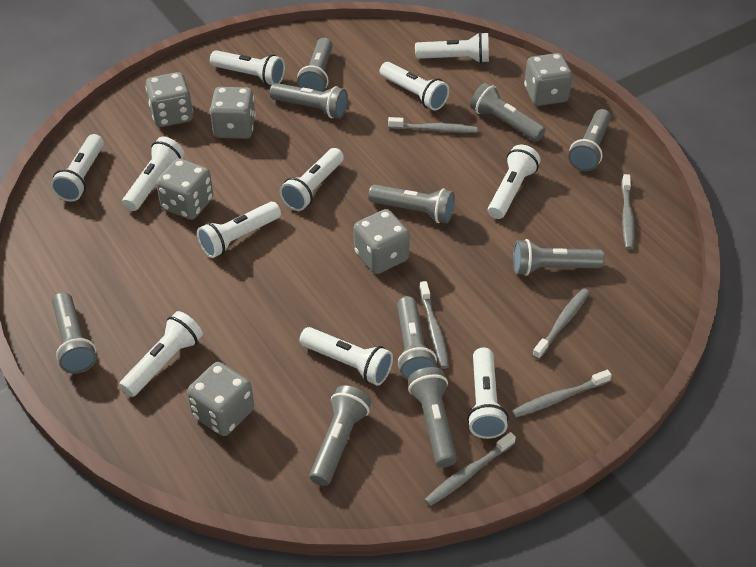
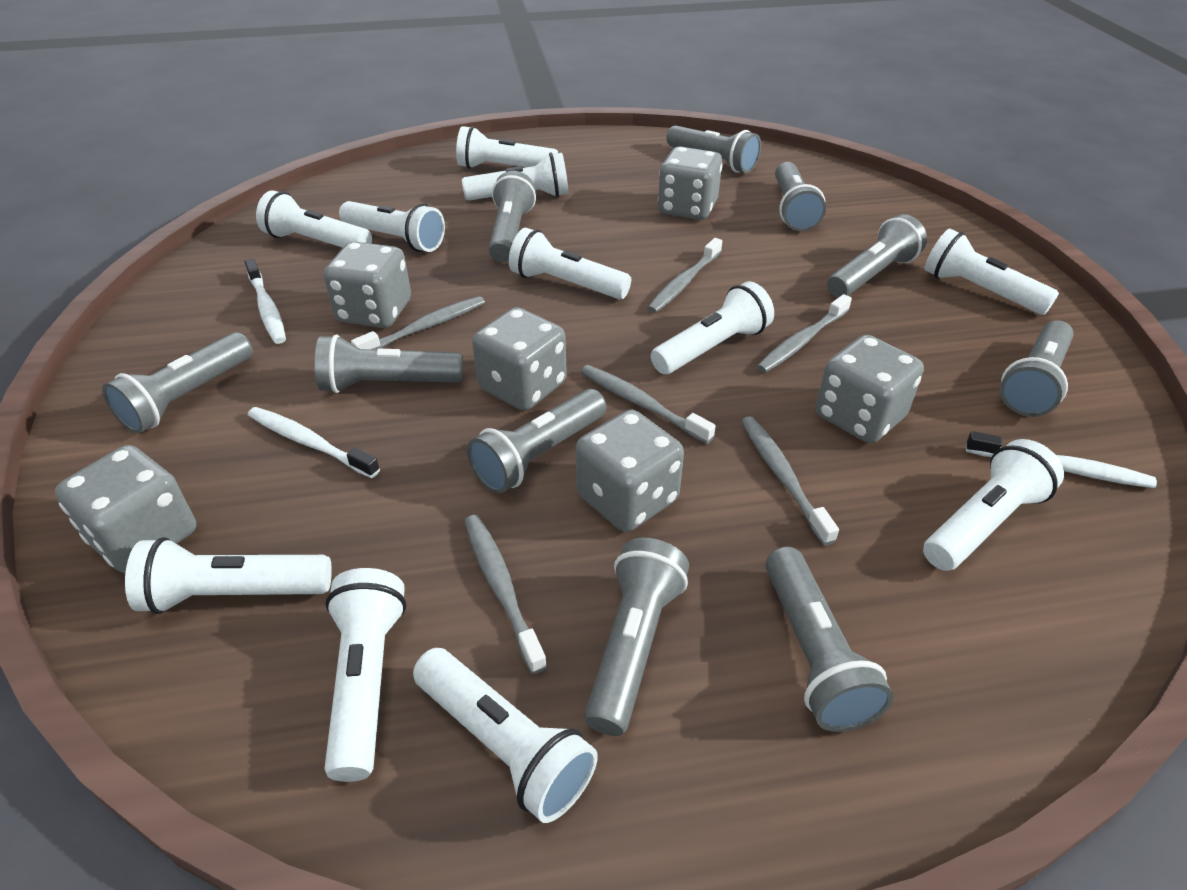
white toothbrush: none = 0 -> [244,259,286,344] [248,407,380,478] [966,431,1157,488] = 3

